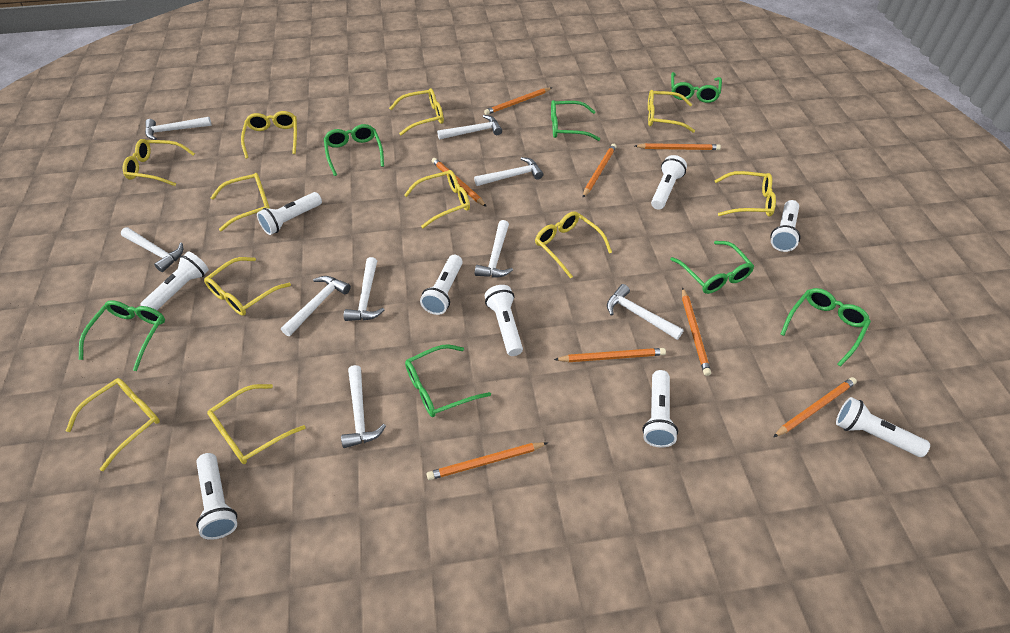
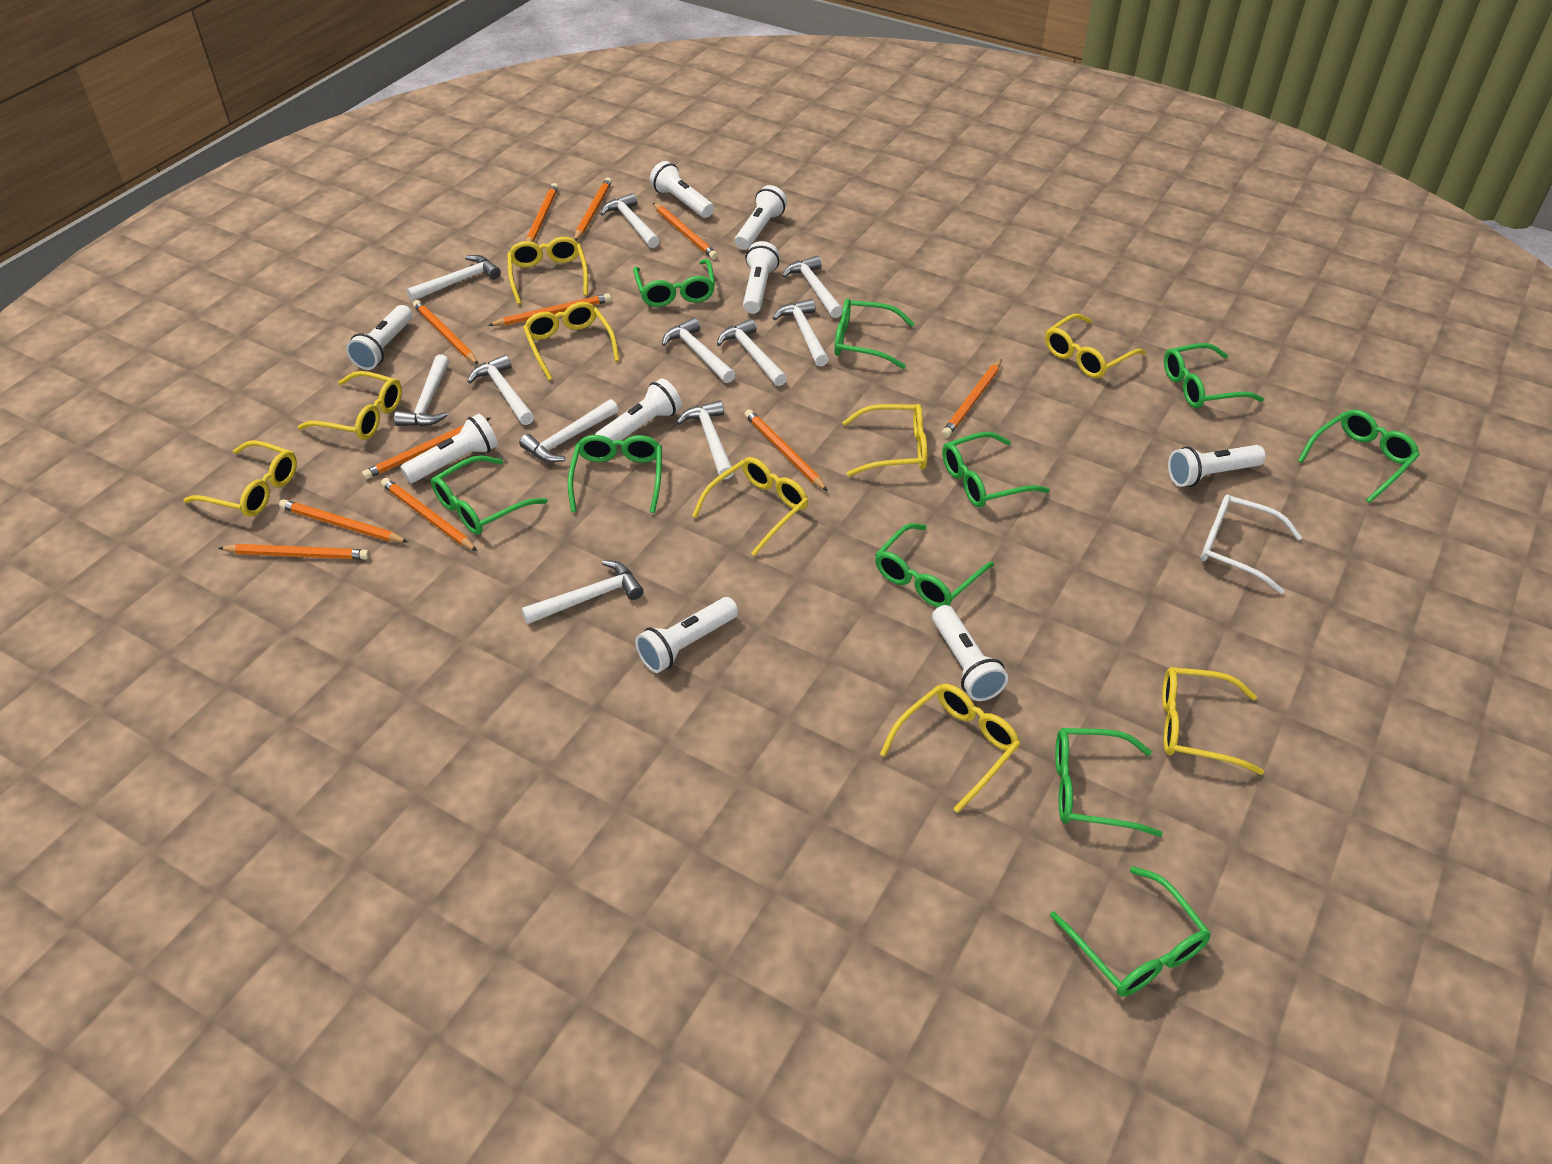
green glasses: [79,300,165,371] [324,124,384,176] [405,344,491,417] [551,100,600,141] [670,241,754,294] [671,72,722,103] [780,288,871,367] = 7 -> [431,455,548,535] [568,435,662,513] [633,259,715,307] [834,299,914,369] [875,523,994,607] [942,432,1050,508] [1050,866,1211,997] [1055,728,1163,837] [1164,343,1264,408] [1298,410,1420,503] = 10
orange pencil: [427,442,547,480] [432,158,487,207] [484,88,552,115] [554,348,666,362] [583,144,616,197] [635,143,721,150] [682,287,711,376] [774,377,857,437] = 8 -> [219,544,370,559] [279,499,408,543] [362,418,490,479] [381,478,477,551] [413,300,479,365] [488,293,611,326] [526,183,558,242] [574,178,612,241] [653,203,718,259] [745,409,828,491] [942,359,1002,437] = 11
white glasses: none = 0 -> [1201,495,1302,594] = 1
white hammer: [121,227,183,272] [145,117,212,140] [281,276,351,336] [341,365,386,448] [344,257,384,321] [437,115,502,140] [474,157,543,186] [475,220,513,278] [607,284,684,340] = 9 -> [394,354,449,427] [406,255,501,301] [467,354,534,425] [519,399,619,463] [521,560,644,624] [601,193,660,248] [662,318,735,383] [676,400,734,480] [717,319,787,386] [773,299,829,367] [782,255,843,318] = 11
yellow glasses: [66,378,160,471] [123,139,195,186] [204,257,291,316] [207,384,306,464] [210,173,270,231] [241,111,297,159] [389,88,444,135] [404,170,470,228] [535,211,612,279] [648,90,695,133] [714,171,776,217] = 11 -> [183,440,297,517] [298,371,402,440] [507,237,588,304] [523,302,620,380] [692,457,809,556] [842,404,928,476] [880,684,1020,813] [1045,314,1146,378] [1162,667,1264,775] = 9

